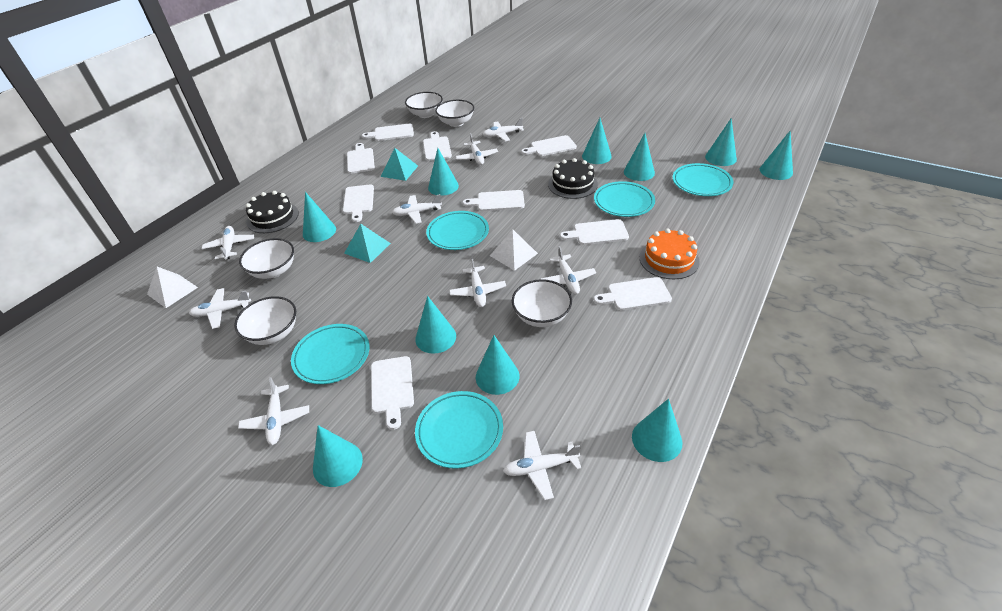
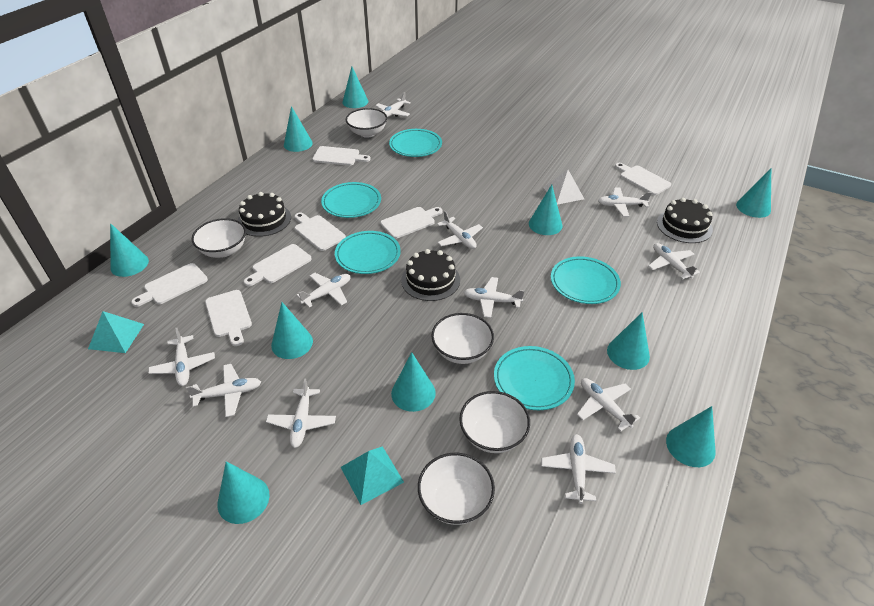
black cake: [246,191,299,233] [548,158,598,199] = 2 -> [237,192,291,237] [401,249,460,301] [657,198,713,243] = 3
orange cake: [639,228,700,279] = 1 -> none = 0
white cutting board: [343,185,374,222] [347,143,375,174] [362,124,414,141] [371,356,414,430] [423,131,452,161] [463,190,525,211] [521,135,577,156] [560,219,629,245] [593,277,672,310] = 9 -> [131,263,208,307] [205,290,252,346] [244,244,312,286] [294,212,346,251] [312,146,371,166] [380,207,442,239] [615,163,671,195] = 7
white plane: [189,288,251,329] [202,226,254,259] [238,377,309,445] [392,194,442,224] [449,257,506,307] [455,133,498,165] [482,118,524,141] [503,431,581,500] [541,246,596,294] = 9 -> [148,328,215,386] [186,364,261,417] [266,378,336,448] [297,273,350,308] [375,92,411,118] [437,211,483,249] [463,277,525,318] [541,434,616,504] [577,378,640,432] [598,187,652,217] [648,243,700,279] = 11
white pyramid: [147,267,198,308] [490,229,538,271] = 2 -> [544,169,584,205] = 1

